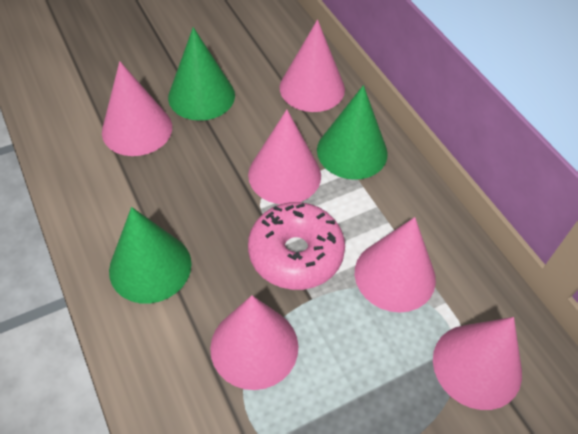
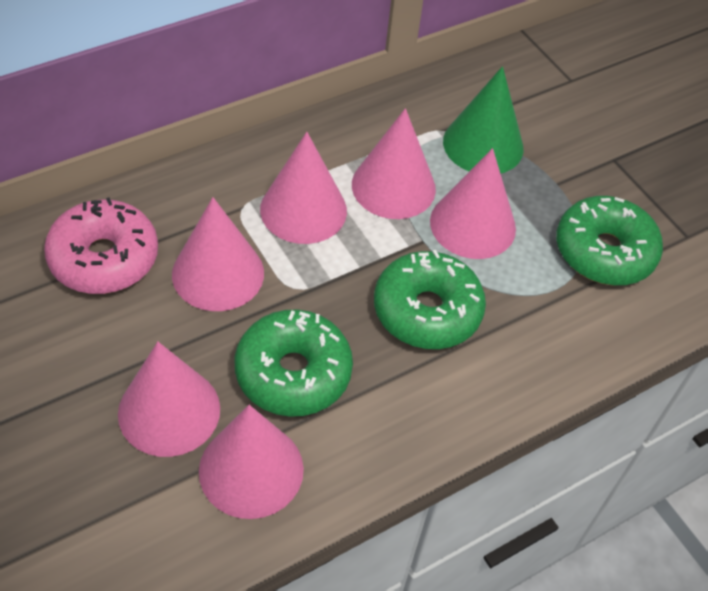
green cone: [109,207,192,304] [168,27,235,121] [317,85,388,180] = 3 -> [443,66,524,174] = 1
green donut: none = 0 -> [235,310,353,417] [374,250,486,349] [556,196,663,285] = 3

